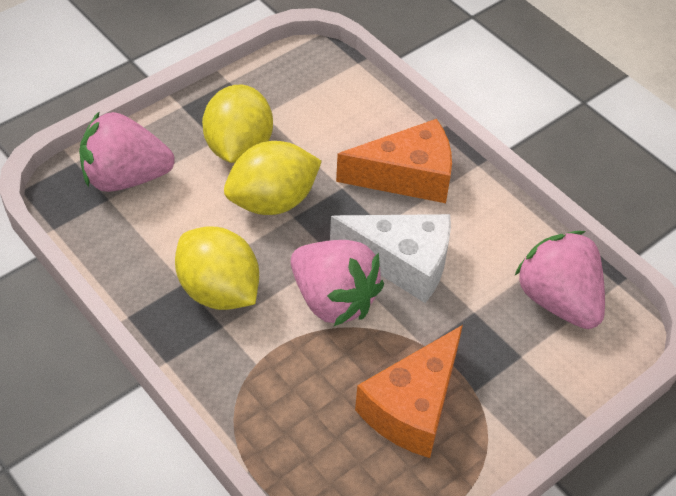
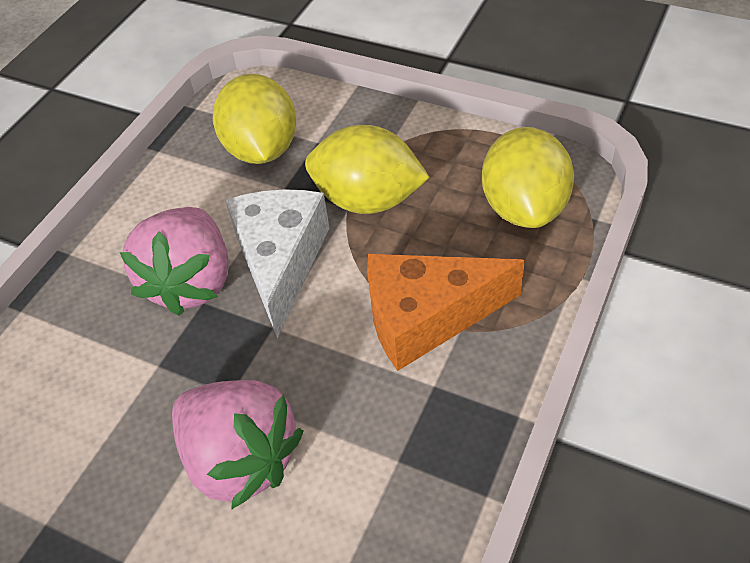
orange cheese: [336,119,452,203] [355,325,463,458] = 2 -> [367,254,525,371] = 1
pink strawberry: [79,111,175,192] [291,240,384,326] [514,231,605,329] = 3 -> [120,207,228,316] [172,380,303,509] = 2

